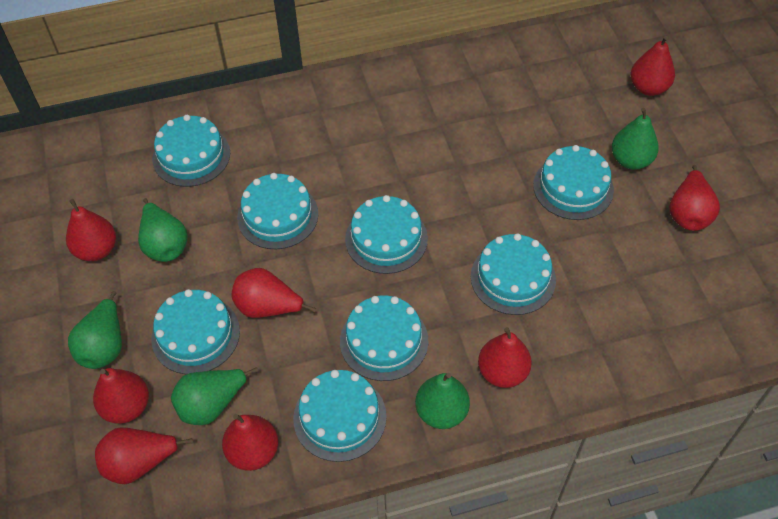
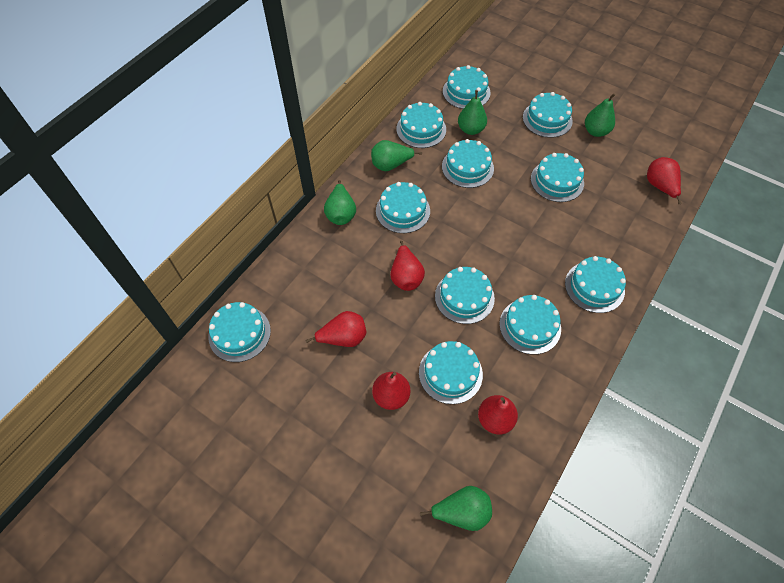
red pear: [66,199,116,261] [93,368,149,424] [95,427,193,484] [222,414,278,471] [231,268,316,318] [478,327,532,388] [631,36,675,96] [669,165,720,231] = 8 -> [305,311,366,347] [372,372,410,410] [390,241,425,291] [478,395,518,435] [647,157,682,204] = 5
turquoise cake: [151,289,240,374] [152,115,230,187] [237,173,319,249] [293,370,387,462] [340,295,428,381] [345,195,428,274] [471,233,556,315] [533,145,614,220] = 8 -> [208,302,271,362] [376,182,430,233] [396,102,446,148] [419,341,483,404] [435,267,495,324] [442,139,494,188] [443,65,490,109] [499,295,561,354] [523,92,573,138] [531,153,584,202] [565,256,626,313] = 11

